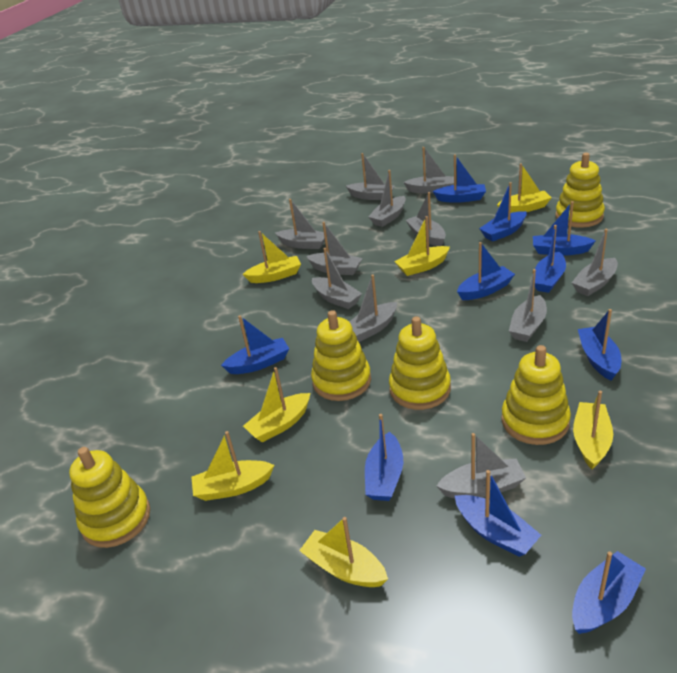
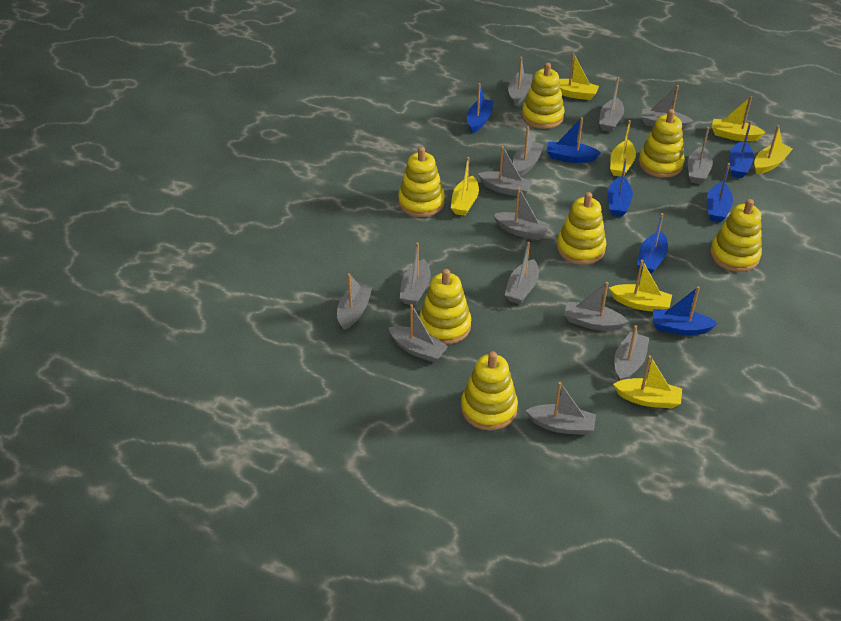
blue boat: [221,315,289,374] [365,414,403,501] [433,154,486,203] [455,470,541,557] [457,242,515,300] [479,182,527,241] [533,201,596,256] [535,225,566,293] [572,551,646,634] [578,309,621,381] = 10 -> [467,83,494,133] [547,117,601,163] [607,157,633,217] [637,213,668,274] [653,286,718,335] [707,163,733,222] [729,121,754,178] = 7
grey boat: [275,199,327,249] [306,222,363,275] [312,248,362,309] [346,153,395,200] [350,274,397,342] [368,170,406,227] [403,147,454,194] [406,192,446,246] [436,433,526,498] [509,269,547,342] [572,229,618,296] = 11 -> [337,273,373,330] [389,304,449,363] [400,242,431,306] [478,146,533,197] [493,187,550,240] [505,242,539,304] [508,56,532,106] [513,126,544,177] [526,382,596,435] [564,282,629,331] [599,77,624,132] [614,325,649,381] [641,85,694,130] [688,127,713,184] = 14
yellow stacking toy: [69,447,150,548] [311,310,371,401] [389,316,451,410] [501,345,571,445] [555,153,605,228] = 5 -> [398,147,445,217] [419,269,471,345] [461,351,518,430] [522,63,565,129] [557,192,606,265] [639,109,685,178] [710,199,762,272] = 7

